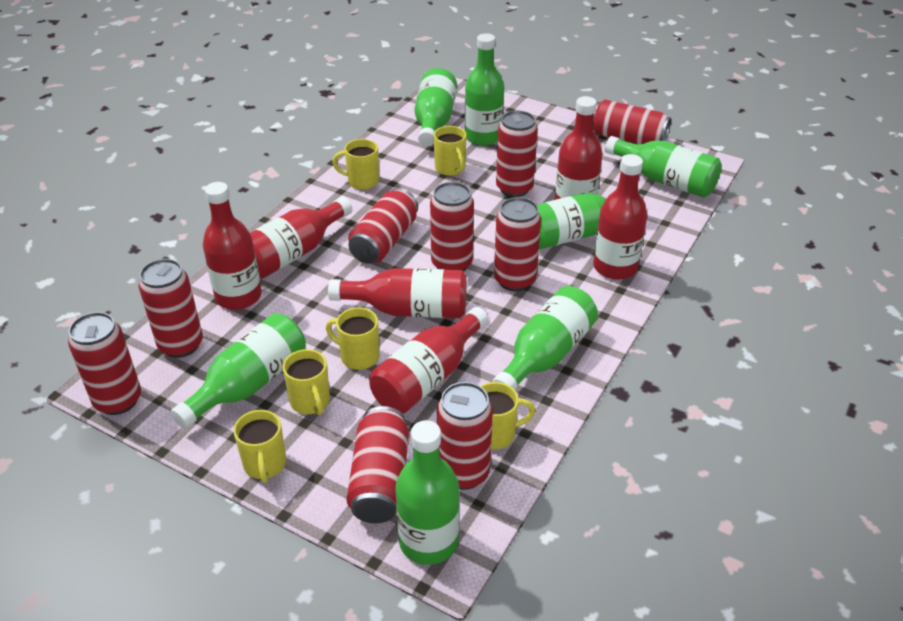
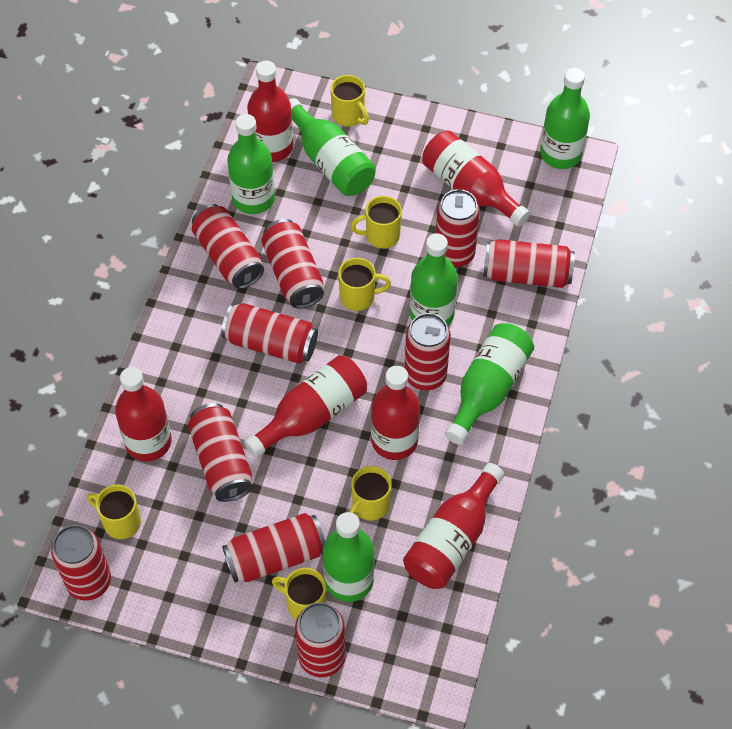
green bottle: [171,313,306,429] [395,420,460,565] [414,68,457,147] [465,33,504,146] [492,286,598,390] [537,193,642,250] [605,136,722,198] = 7 -> [227,114,275,214] [289,98,376,196] [323,512,374,602] [410,233,458,326] [445,323,534,445] [540,68,590,169] = 6
red can: [68,312,141,415] [139,259,203,358] [347,406,409,523] [348,188,418,264] [430,182,474,272] [437,382,493,490] [494,197,541,291] [496,111,538,197] [593,100,671,144] = 9 -> [51,525,111,601] [188,403,252,502] [192,204,264,289] [221,303,318,363] [222,513,325,583] [261,219,324,309] [295,603,346,677] [404,313,451,390] [436,189,480,268] [483,239,575,288] = 10

